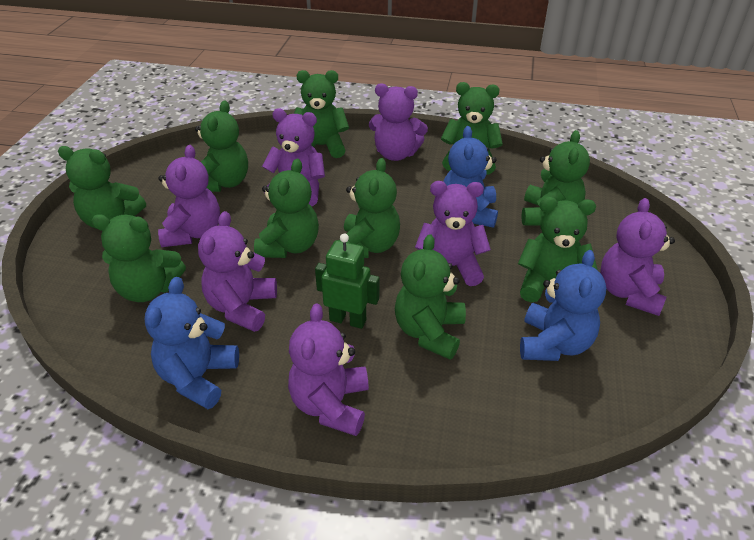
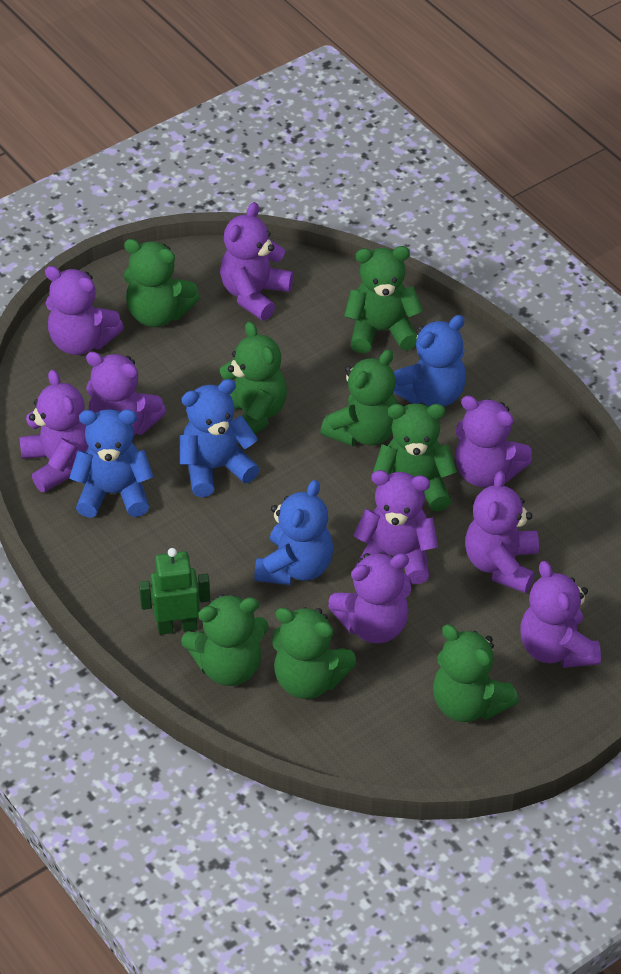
blue teddy bear: [145,277,239,409] [443,126,498,228] [520,250,606,361] = 3 -> [69,409,154,518] [180,379,260,497] [254,480,333,585] [393,315,466,407] = 4
green teddy bear: [58,146,146,229] [92,214,186,302] [195,100,248,192] [254,159,319,258] [294,70,349,158] [339,158,400,258] [395,234,466,360] [441,82,503,174] [518,197,598,303] [521,130,590,226] = 10 -> [123,239,200,327] [181,594,269,686] [220,321,287,443] [272,607,357,699] [320,349,398,446] [344,246,423,353] [373,403,457,511] [433,624,519,722] = 8
purple teddy bear: [158,145,220,247] [198,211,277,332] [262,109,325,206] [288,303,369,436] [369,83,428,161] [415,181,491,286] [600,198,675,316] = 7 -> [20,370,89,492] [45,266,124,355] [86,351,166,435] [220,202,293,320] [328,552,412,643] [353,470,438,584] [455,395,532,487] [465,471,539,593] [520,561,601,668] = 9

